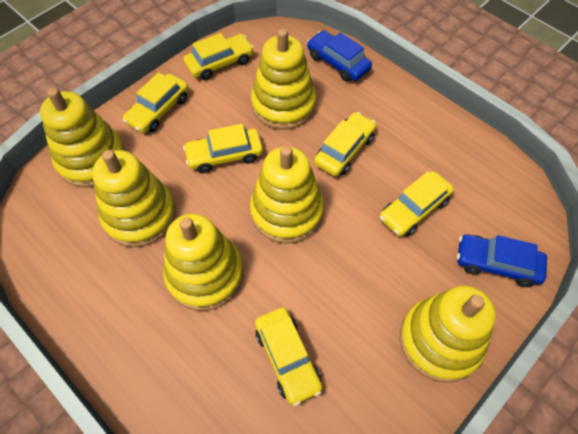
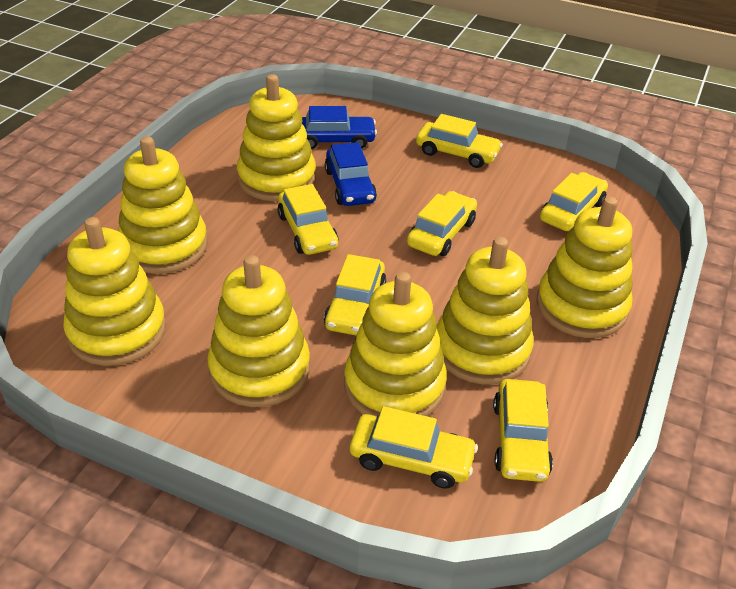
yellow car: [122,72,189,133] [183,33,254,80] [183,124,263,173] [255,307,322,406] [314,112,376,176] [380,171,454,237] = 6 -> [278,184,339,255] [324,254,386,336] [350,406,478,489] [407,191,477,256] [416,114,503,168] [493,379,553,482] [540,172,608,231] = 7
yellow stacking toy: [40,88,125,188] [92,150,176,247] [163,214,243,311] [250,146,324,244] [251,29,316,130] [400,286,496,383] = 6 -> [63,217,166,366] [118,136,208,274] [207,255,310,407] [237,74,316,201] [344,272,447,416] [437,237,534,385] [536,197,633,338] = 7

